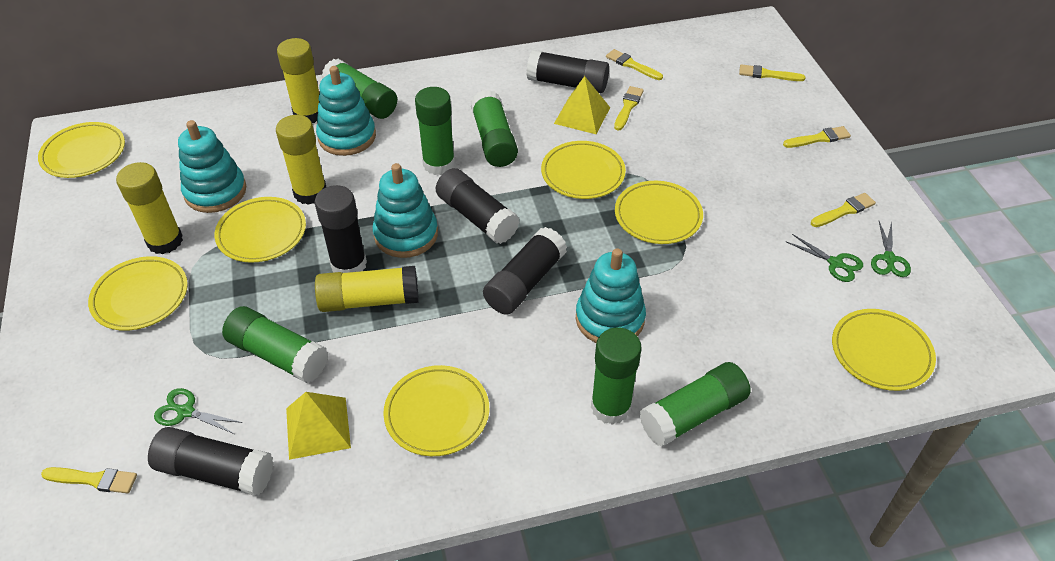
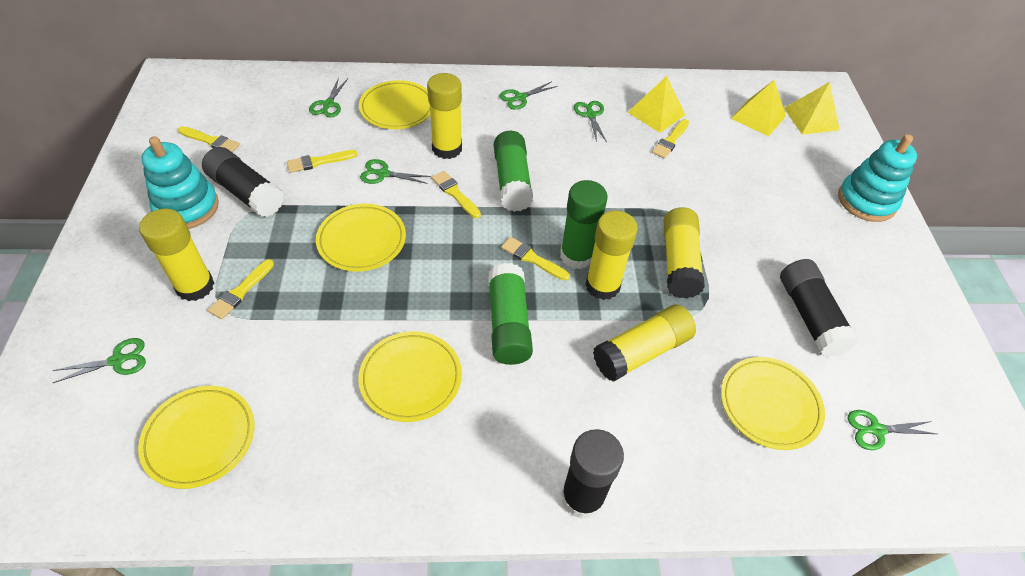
black glue stick: [148,427,274,496] [314,185,367,273] [436,168,520,244] [483,227,567,315] [526,50,609,93] = 5 -> [202,147,284,217] [561,429,624,519] [780,259,858,357] = 3
green glue stick: [222,306,328,383] [322,59,397,119] [415,87,455,175] [471,90,518,167] [591,328,642,425] [640,362,751,447] = 6 -> [488,263,533,365] [494,131,533,212] [560,180,608,269] = 3
green scissors: [154,388,242,434] [787,234,863,282] [871,221,911,277] = 3 -> [52,338,146,383] [309,78,348,117] [360,159,431,184] [499,82,557,109] [574,101,607,142] [848,410,937,450] = 6
turquoise stacking toy: [178,120,246,213] [316,66,376,156] [373,163,438,258] [576,248,646,343] = 4 -> [142,136,219,229] [838,134,917,222] = 2
yellow glue stick: [116,162,183,254] [276,115,326,205] [277,38,319,123] [315,266,419,312] = 4 -> [139,209,214,301] [427,73,462,159] [585,210,638,300] [593,304,696,382] [663,207,705,299] = 5
yellow plate: [38,122,125,178] [88,256,188,331] [214,197,306,263] [383,365,489,456] [541,141,626,199] [615,181,703,244] [832,309,936,391] = 7 -> [138,386,254,489] [316,204,406,271] [359,80,430,129] [359,331,462,422] [721,357,825,450] = 5
yellow pyramid: [286,392,351,460] [554,76,610,134] = 2 -> [628,76,685,133] [731,80,786,137] [784,82,840,135] = 3

